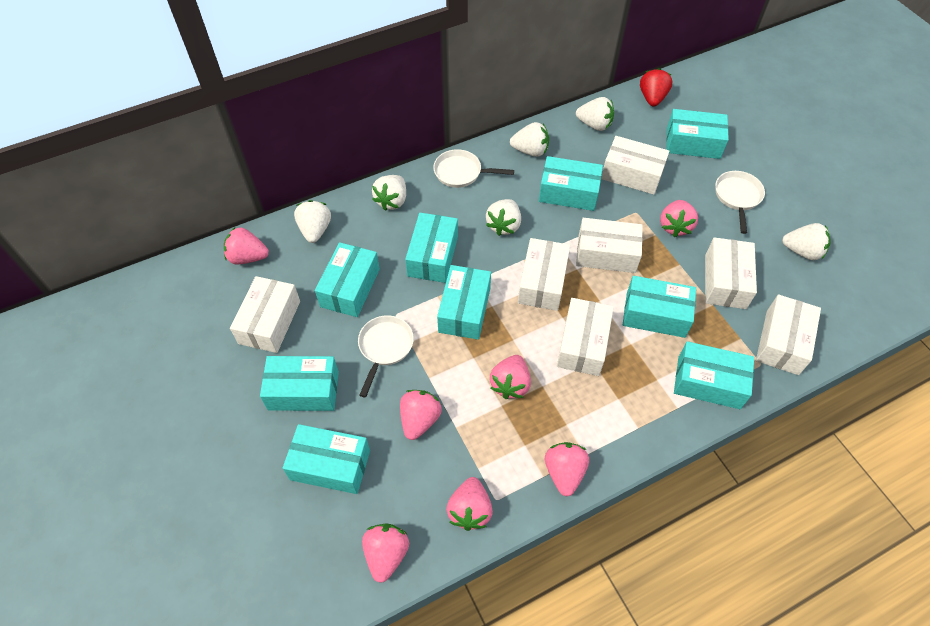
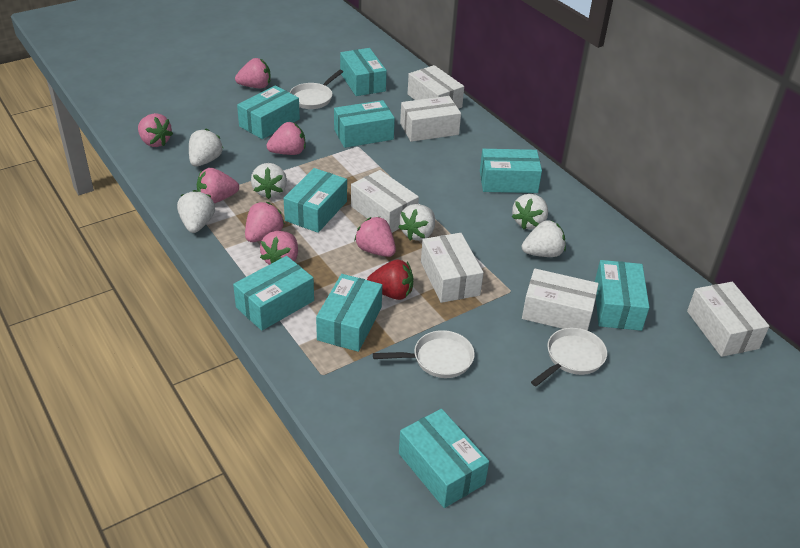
white box: [230,276,300,353] [518,238,570,311] [557,298,614,376] [576,218,643,273] [601,136,669,195] [705,237,757,309] [756,294,821,375] = 7 -> [351,170,419,233] [400,96,461,142] [408,65,464,109] [421,233,484,303] [522,268,599,331] [687,282,769,357] = 6

